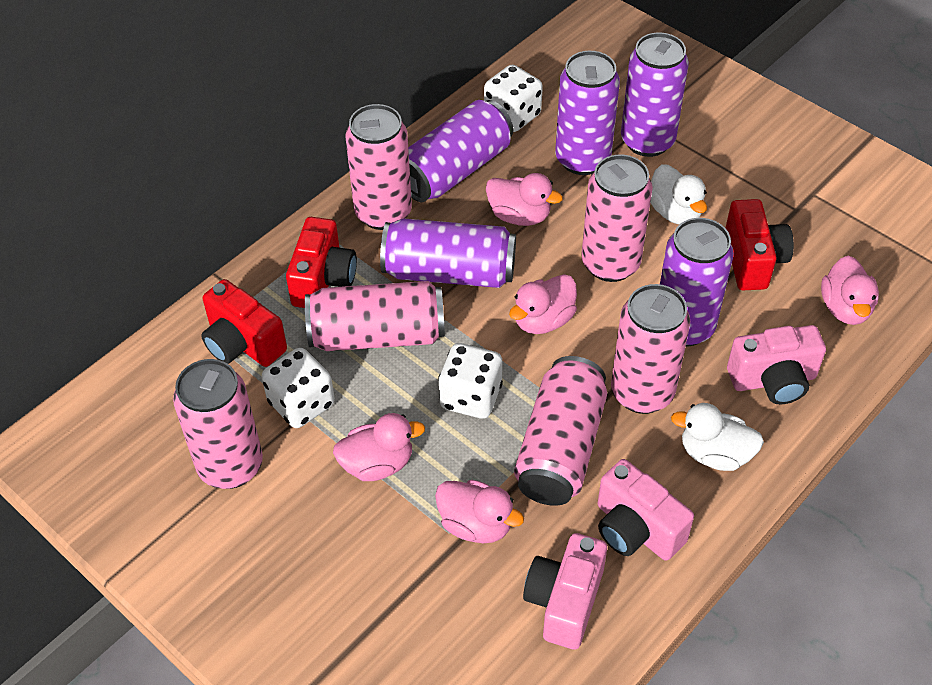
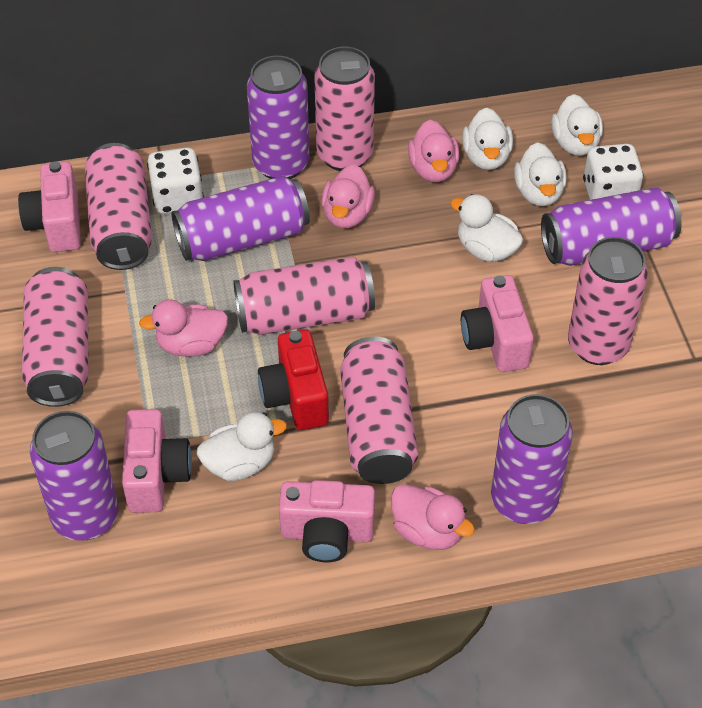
pink camera: [523,533,607,650] [598,459,694,561] [727,325,826,405] = 3 -> [18,161,81,252] [122,409,192,513] [279,480,375,562] [461,275,534,372] = 4
pink duck: [333,413,425,481] [435,480,524,543] [486,173,563,226] [509,274,577,334] [821,256,879,325] = 5 -> [139,299,228,357] [321,164,375,228] [391,484,475,550] [408,120,459,182] = 4
red camera: [201,279,287,367] [286,217,357,308] [726,199,794,290] = 3 -> [258,329,329,430] = 1
white dice: [262,347,335,428] [438,343,503,419] [484,65,543,132] = 3 -> [147,148,204,214] [583,144,643,200] = 2
white duck: [650,164,707,225] [671,403,764,471] = 2 -> [197,412,287,481] [450,194,523,262] [462,108,513,170] [514,142,567,206] [551,94,603,156] = 5

